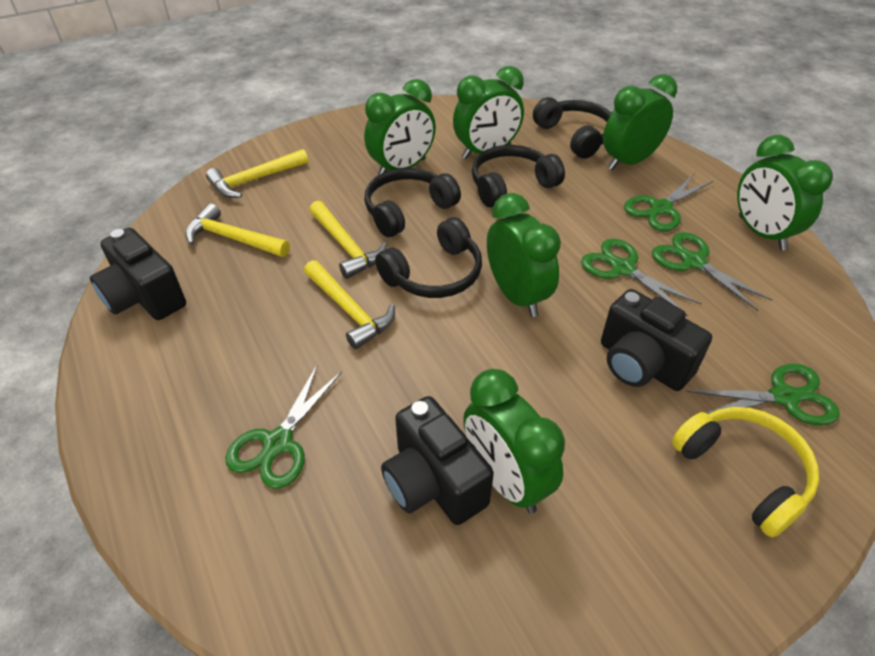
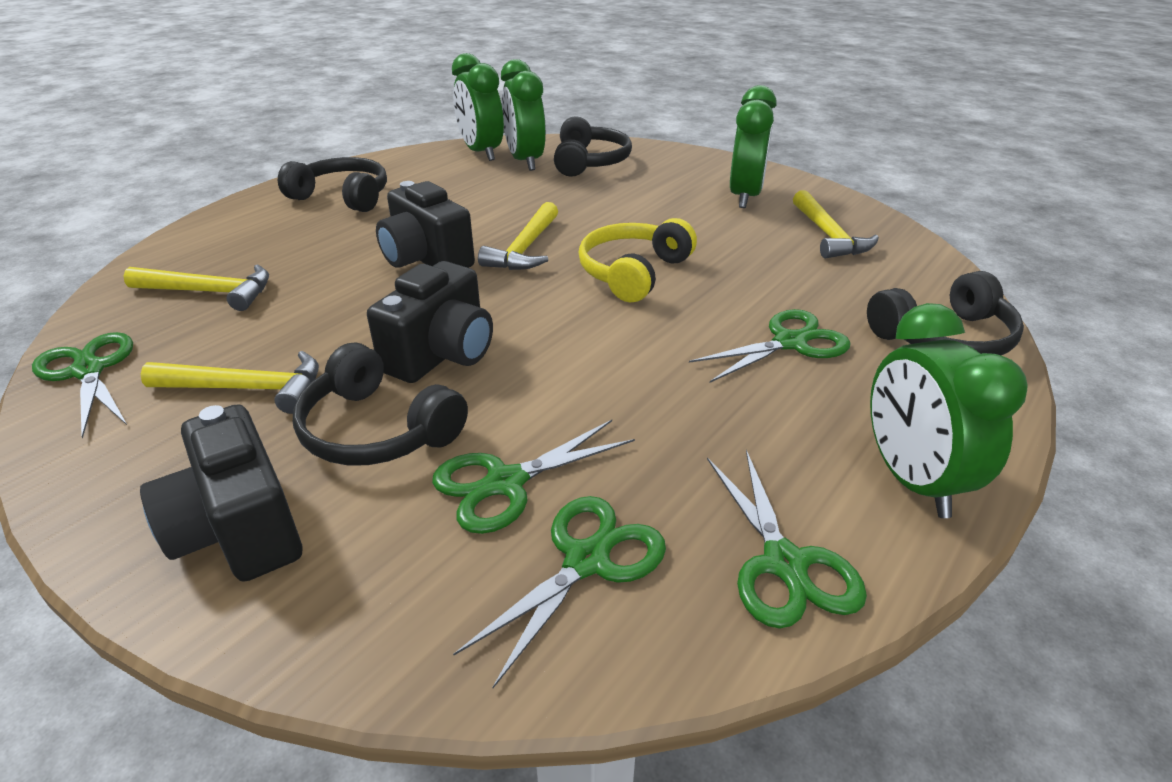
green clock: [364,79,436,175] [453,66,524,159] [463,369,565,514] [487,193,561,317] [603,74,677,171] [737,135,833,251] = 6 -> [452,53,504,161] [501,59,546,171] [730,85,777,208] [870,303,1028,518] = 4

